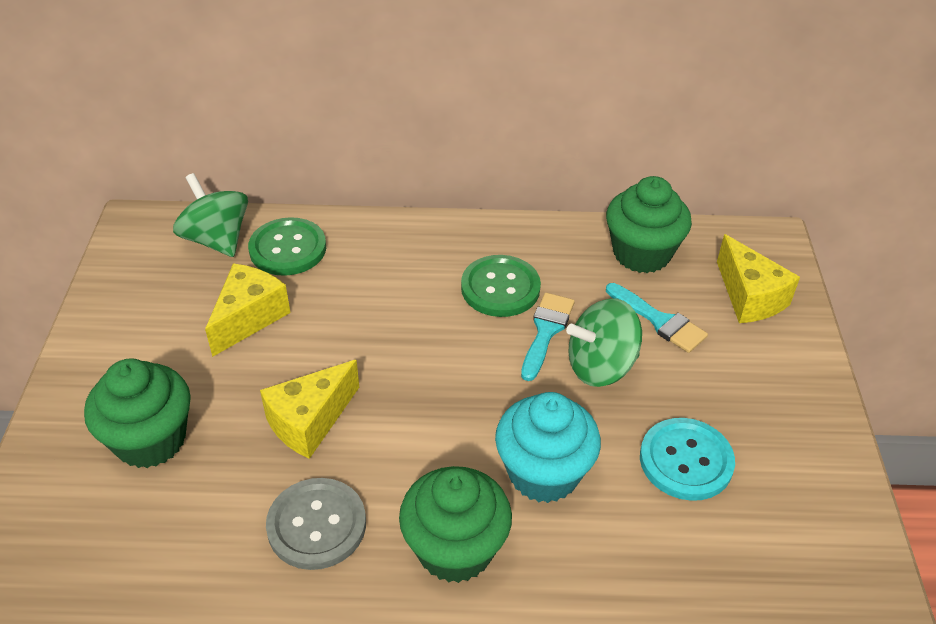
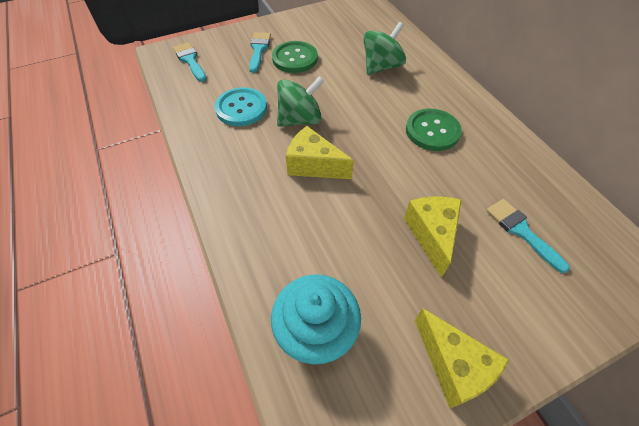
green cupcake: [84,358,191,468] [399,466,512,583] [606,176,692,273] = 3 -> none = 0
grey button: [266,478,366,570] = 1 -> none = 0
turquoise brush: [521,293,575,381] [606,283,708,353] = 2 -> [173,42,206,82] [249,32,271,73] [486,199,570,273] = 3

